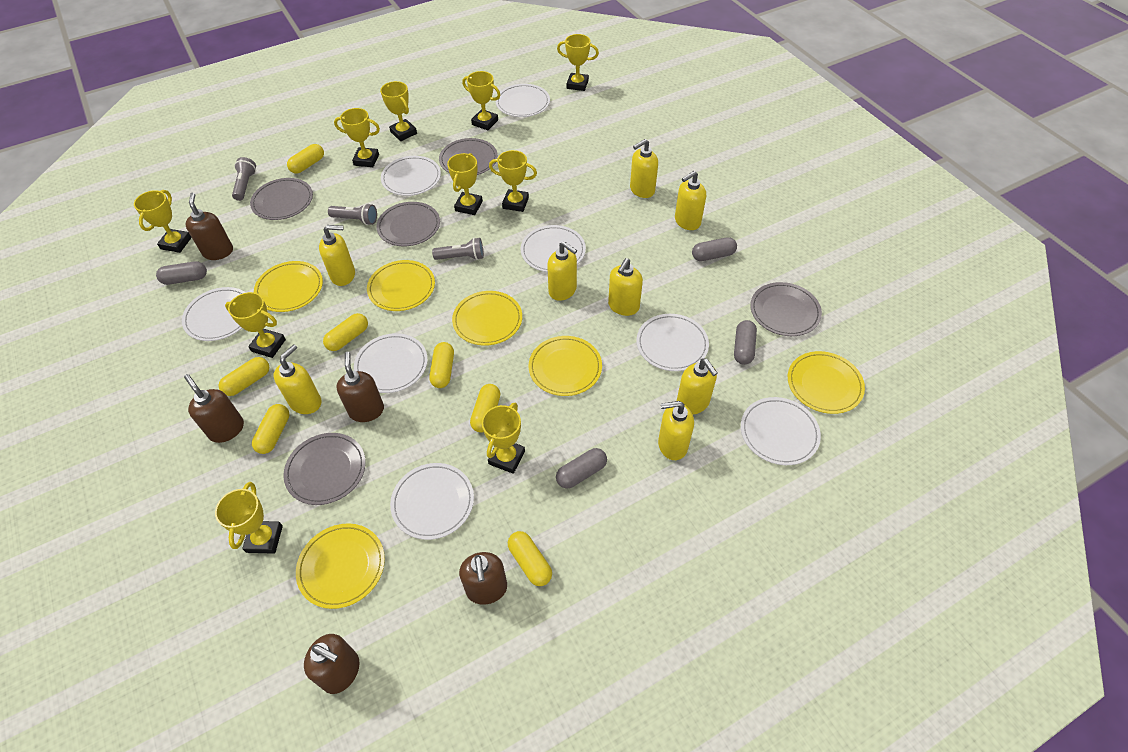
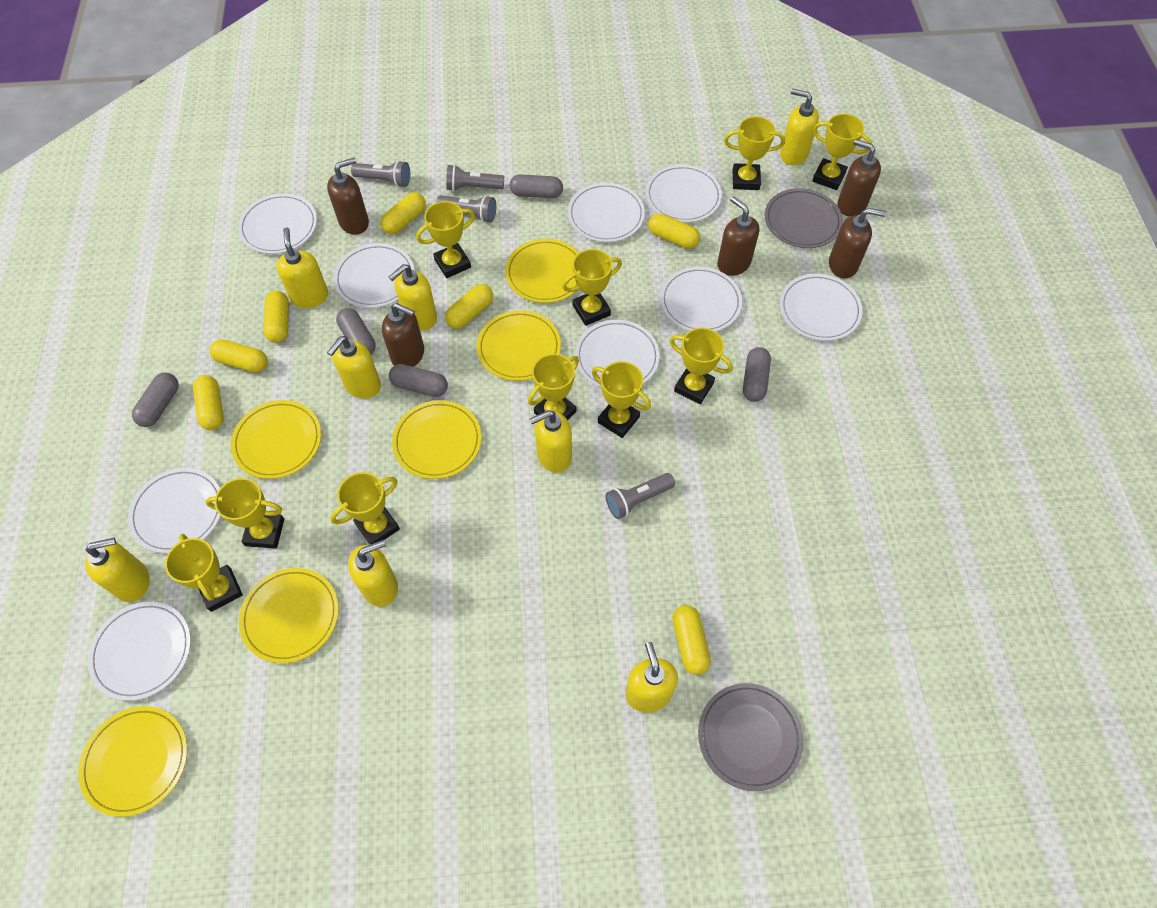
grey capsule: [156,261,207,285] [556,448,607,488] [692,237,737,261] [734,320,757,365] = 4 -> [132,372,179,427] [336,308,376,354] [389,364,448,397] [510,174,563,198] [743,347,771,402] = 5
grey flashlight: [232,157,256,201] [328,203,377,225] [432,238,484,260] = 3 -> [351,160,410,187] [436,195,496,222] [446,164,504,191] [605,473,675,519] = 4
grey plate: [250,178,313,220] [283,433,366,505] [376,202,440,246] [439,138,498,175] [750,282,822,336] = 5 -> [698,683,803,791] [764,188,843,248] = 2
white plate: [182,287,246,341] [354,333,428,393] [381,156,441,196] [390,463,474,540] [495,84,550,117] [521,225,586,272] [637,314,709,371] [741,397,821,465] = 8 -> [88,602,191,701] [128,468,221,553] [238,193,317,254] [334,243,415,308] [568,183,645,242] [575,320,660,388] [646,164,722,223] [660,267,742,332] [780,274,863,341] = 9

